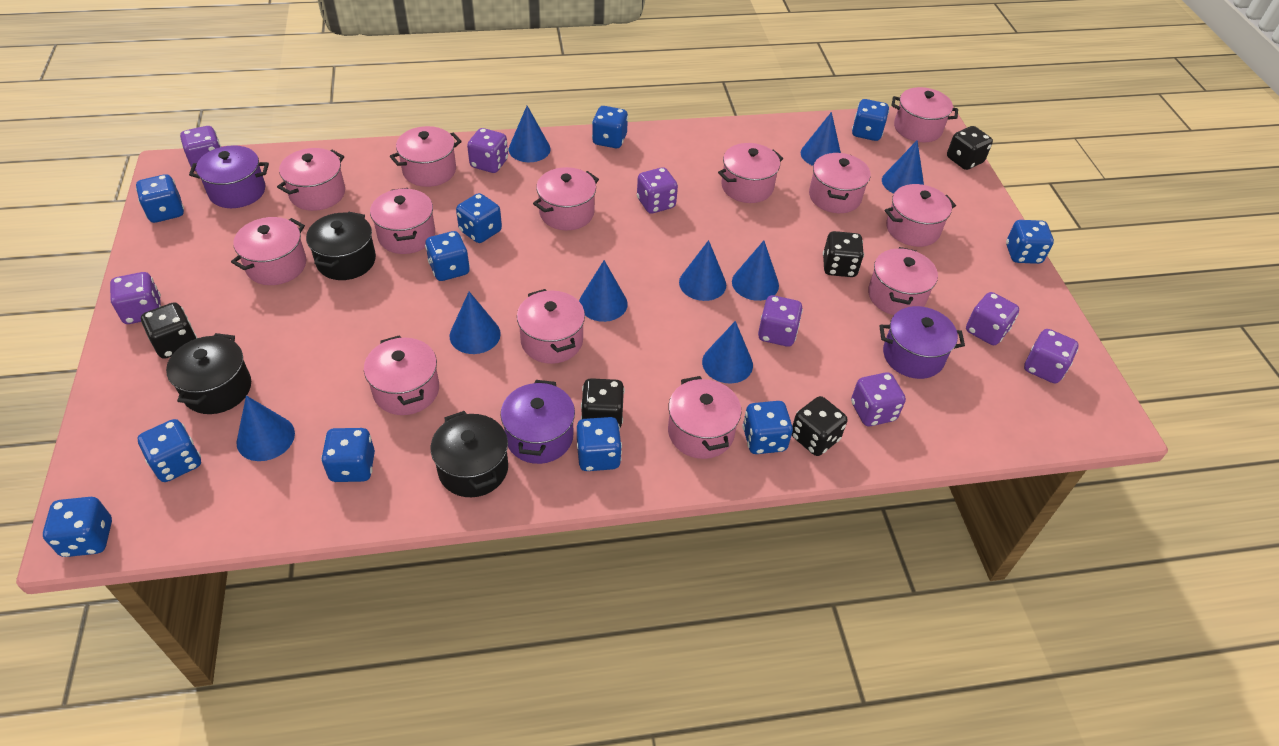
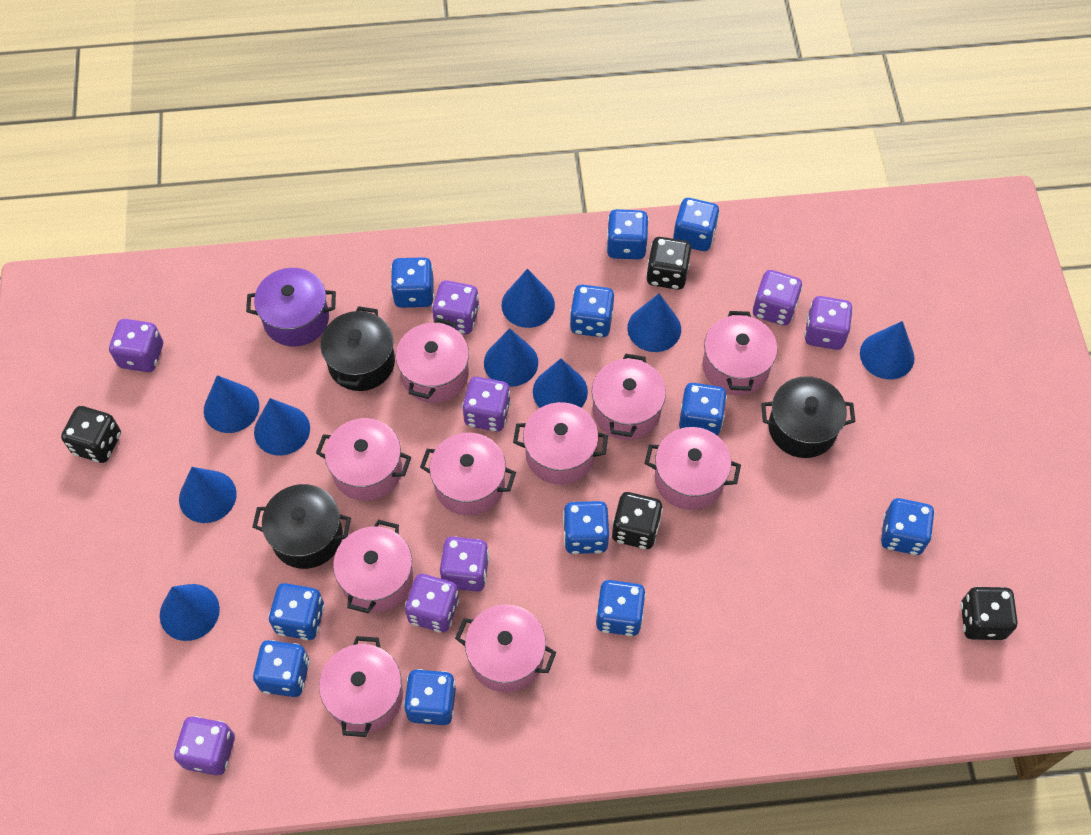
black dice: [141,302,197,359] [581,378,625,427] [792,396,847,456] [823,231,864,277] [947,126,993,170] = 5 -> [61,406,121,463] [612,492,663,549] [646,237,691,290] [960,586,1018,640] = 4
pink pot: [231,217,306,285] [277,148,345,211] [364,335,439,415] [370,188,435,254] [390,126,462,187] [517,289,585,364] [533,167,599,230] [668,376,741,459] [718,143,783,203] [809,152,871,213] [868,247,938,315] [885,184,956,247] [891,87,958,142] = 13 -> [316,418,411,501] [319,636,403,737] [333,520,413,614] [396,318,469,403] [420,433,516,516] [455,604,556,692] [513,402,608,485] [592,354,666,440] [645,427,741,510] [703,311,777,395] = 10
purple pot: [189,145,269,208] [500,380,575,464] [879,306,965,379] = 3 -> [246,268,336,347] = 1

